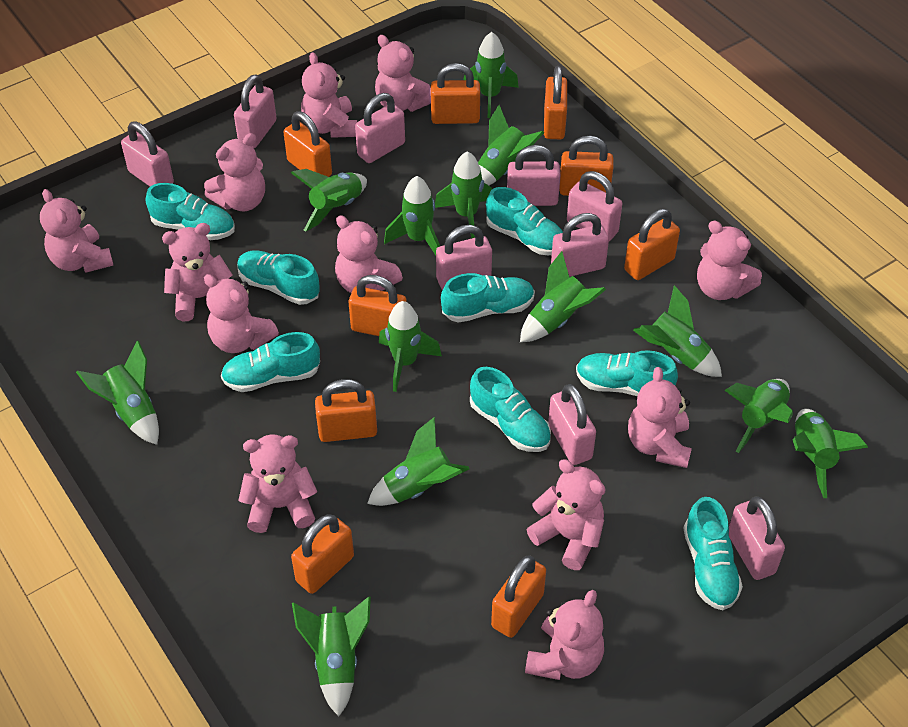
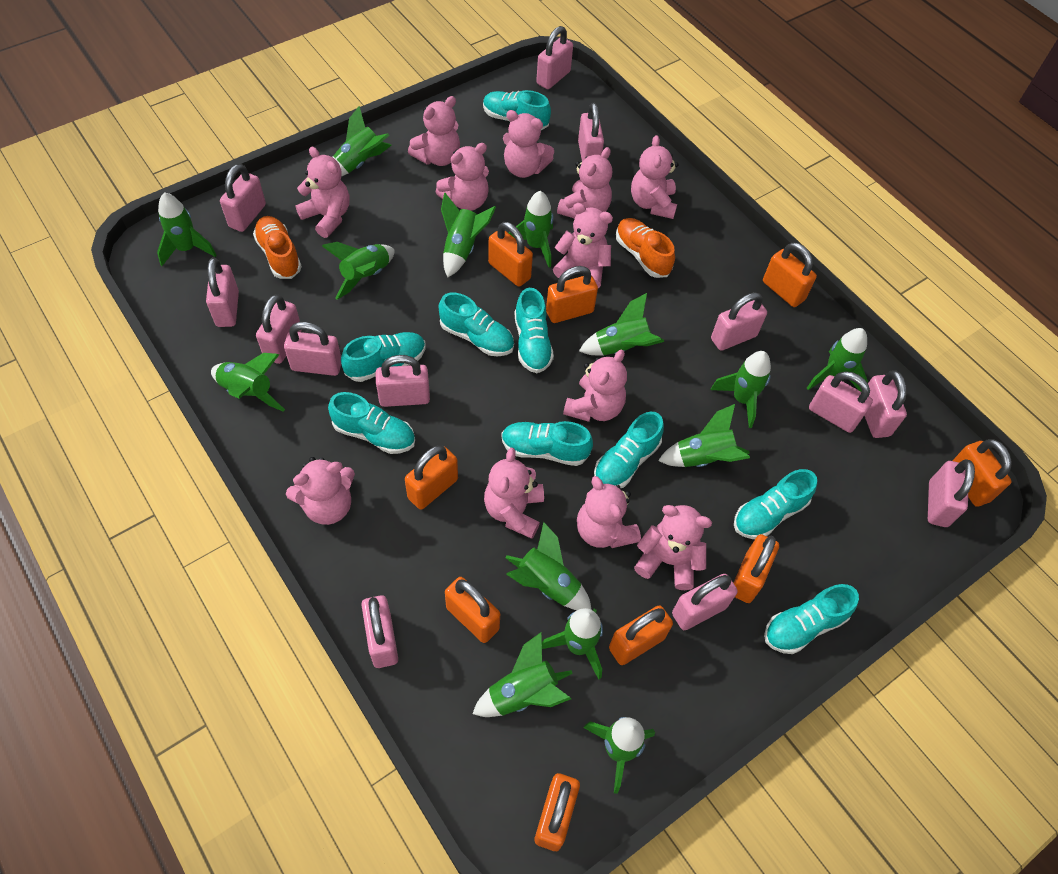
green rocket: [76,341,159,445] [291,169,367,232] [292,597,371,716] [367,417,469,506] [379,301,442,392] [384,176,440,255] [435,151,492,239] [464,32,519,118] [478,105,544,186] [520,251,606,342] [633,285,722,377] [724,379,793,453] [793,409,868,498] = 13 -> [157,192,216,266] [211,353,285,411] [322,242,394,300] [333,106,392,177] [441,193,496,278] [472,632,573,717] [505,522,592,610] [509,191,553,267] [542,608,603,679] [579,293,664,355] [583,717,655,794] [658,404,750,467] [710,351,771,428] [807,328,868,391] = 14
orange shoe: none = 0 -> [253,216,302,279] [616,218,675,278] = 2
pink padlock: [121,121,174,186] [234,74,277,148] [355,93,405,163] [436,225,492,290] [507,145,560,206] [548,384,596,465] [551,213,609,277] [567,171,622,241] [729,497,785,580] = 9 -> [206,258,239,327] [220,164,266,232] [256,294,301,364] [284,322,341,376] [362,595,398,668] [376,355,430,407] [536,26,573,89] [578,103,604,161] [672,574,738,630] [711,292,767,351] [809,371,873,433] [864,370,907,438] [928,459,975,527] = 13
turquoise shoe: [146,183,235,240] [221,332,320,392] [237,250,319,305] [441,273,535,323] [470,367,551,452] [486,187,563,255] [576,350,678,396] [683,497,743,610] = 8 -> [328,392,415,454] [341,332,425,382] [439,293,514,356] [483,90,551,130] [501,421,593,466] [515,288,554,373] [594,412,664,489] [734,469,817,539] [764,584,859,654] = 9

